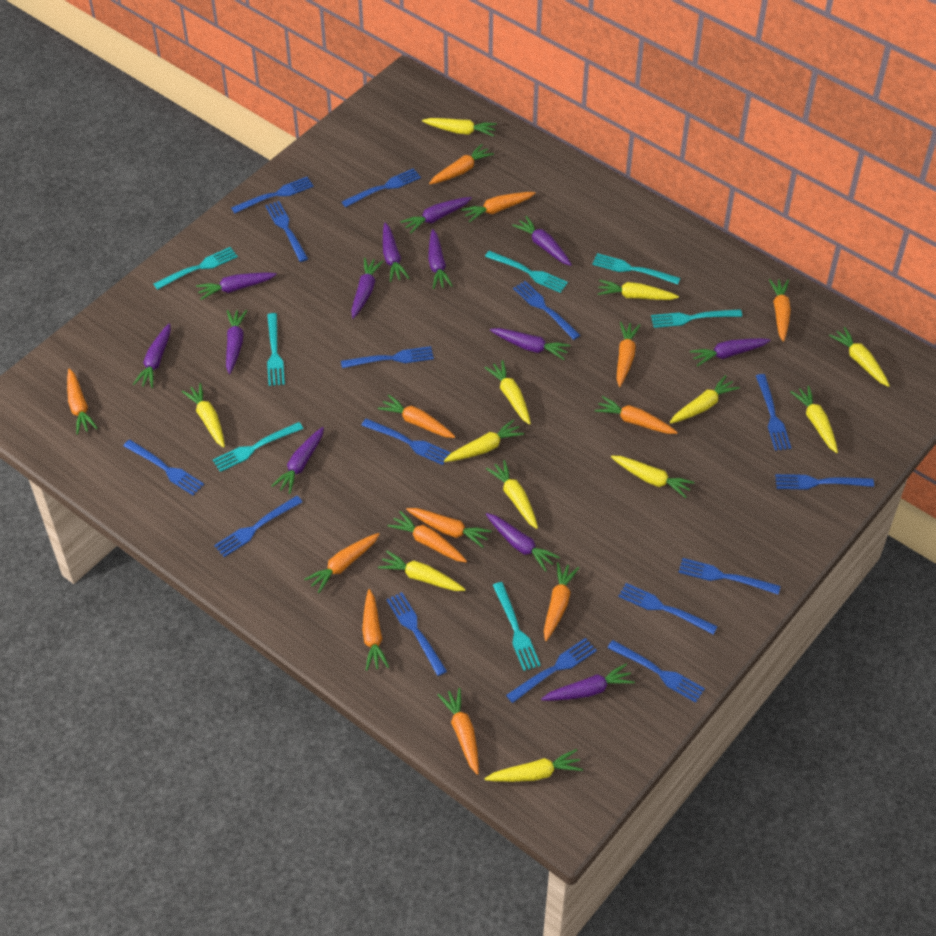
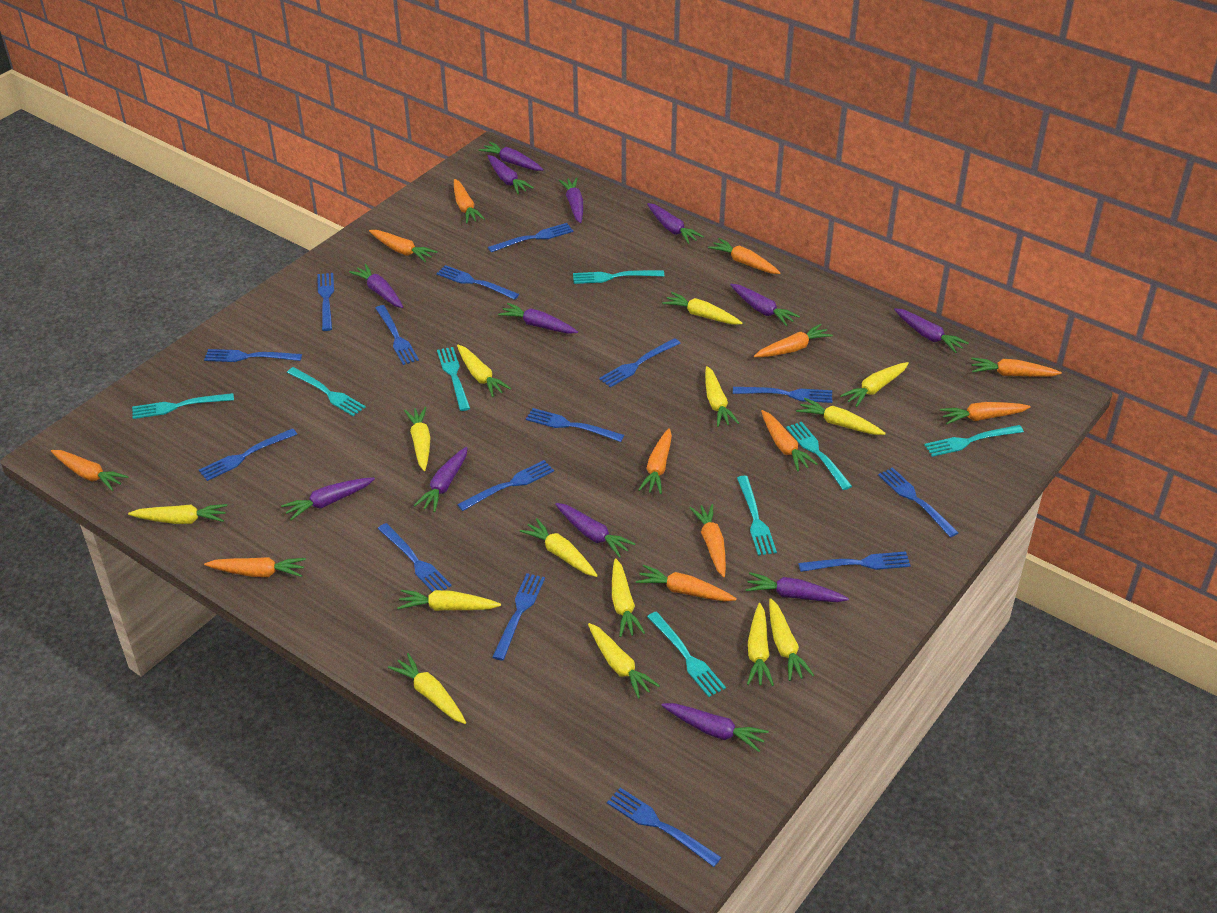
orange carrot: [67,368,98,435] [304,533,380,593] [362,589,389,671] [378,395,455,438] [388,511,467,562] [406,508,492,548] [429,144,494,184] [438,688,479,775] [461,192,535,223] [544,562,579,641] [595,396,678,434] [617,322,640,387] [769,279,791,342] = 13 -> [51,450,129,491] [204,557,306,577] [369,230,437,262] [454,179,485,224] [636,565,737,602] [638,428,672,494] [690,504,726,577] [708,238,780,274] [754,324,833,357] [761,410,818,472] [940,402,1031,424] [971,358,1062,377] = 12
turquoise fork: [153,247,238,290] [213,422,303,472] [267,313,285,386] [485,251,568,293] [493,582,541,671] [592,253,681,285] [651,309,742,328] = 7 -> [132,393,234,419] [287,367,366,416] [437,347,470,411] [573,270,664,284] [647,611,726,697] [737,476,777,556] [786,422,852,490] [924,425,1024,457] = 8
yellow carrot: [182,383,225,448] [378,551,465,591] [422,118,497,137] [444,419,524,462] [484,360,531,425] [484,749,583,782] [486,460,538,529] [598,280,679,300] [611,456,695,498] [670,375,740,424] [790,386,838,453] [829,327,890,387] = 12 -> [128,504,227,524] [388,653,466,724] [397,590,501,611] [404,407,430,471] [457,345,511,397] [520,518,598,577] [588,623,660,698] [612,558,645,637] [662,292,742,325] [705,366,739,427] [747,603,774,686] [769,598,814,681] [796,398,886,435] [840,362,909,407] = 14

